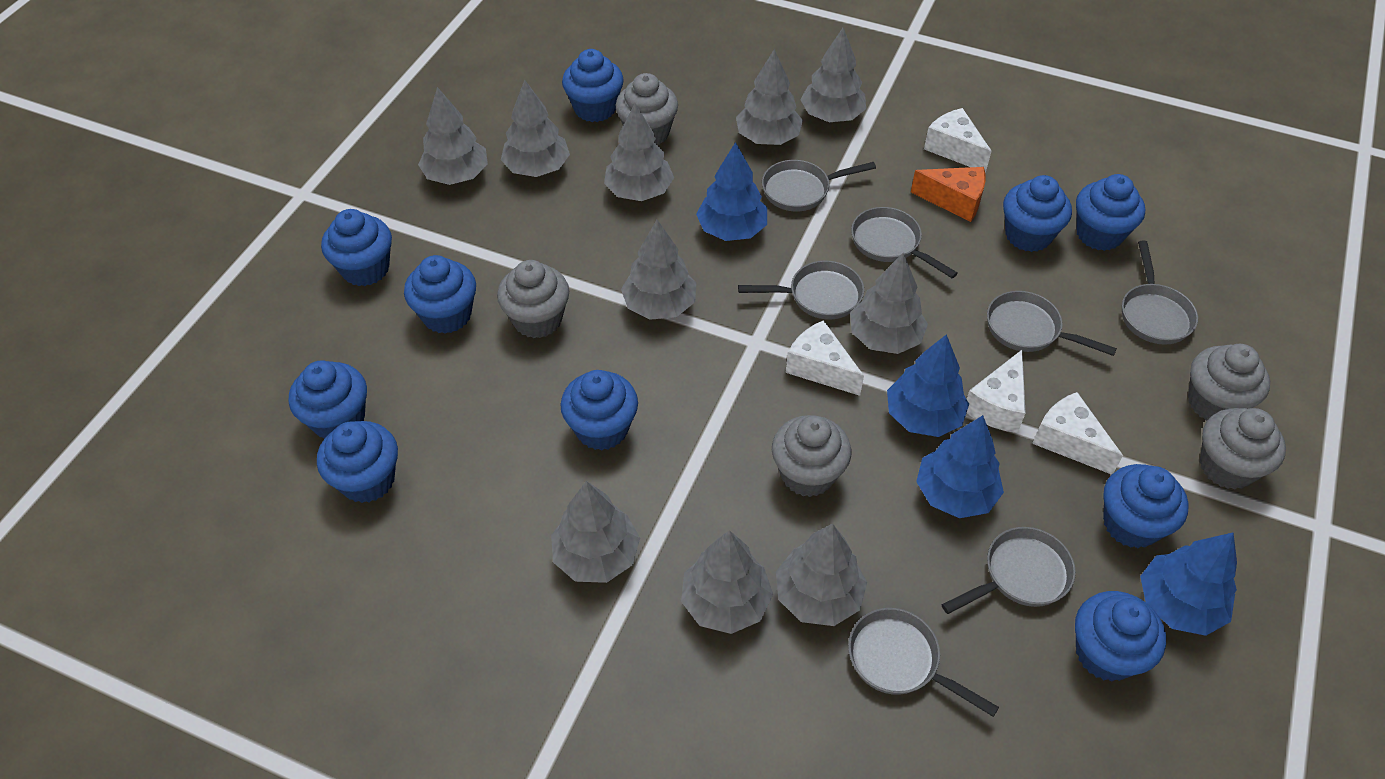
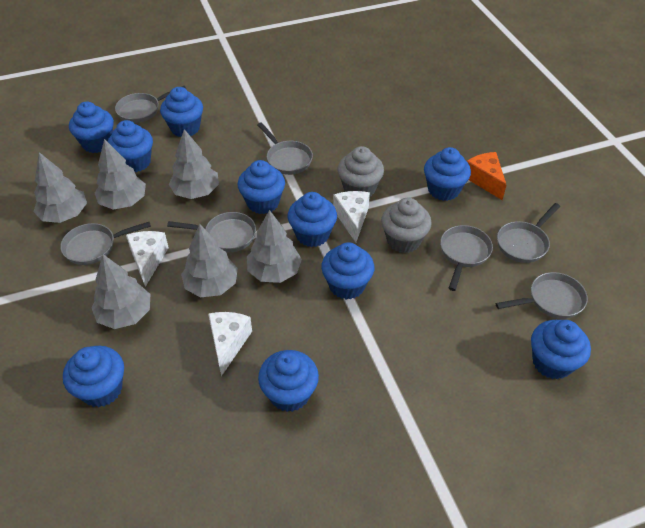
blue tree: [696,142,767,241] [887,334,969,437] [916,415,1004,518] [1140,533,1237,636] = 4 -> none = 0
grey cupcake: [497,260,569,338] [616,73,678,145] [772,415,851,497] [1188,344,1270,421] [1200,408,1286,489] = 5 -> [337,146,384,196] [381,198,432,253] = 2
grey tree: [418,87,488,185] [501,80,570,177] [551,481,640,583] [604,104,674,201] [621,220,697,320] [681,530,773,634] [736,49,803,145] [776,524,867,626] [800,28,866,122] [850,253,928,354] = 10 -> [34,152,87,223] [91,254,150,329] [95,139,146,210] [169,129,219,199] [181,224,238,297] [247,210,302,283] = 6
white cheese: [786,320,864,396] [924,108,992,173] [967,350,1026,433] [1032,392,1123,475] = 4 -> [126,231,169,287] [208,312,252,376] [333,191,370,243] = 3

